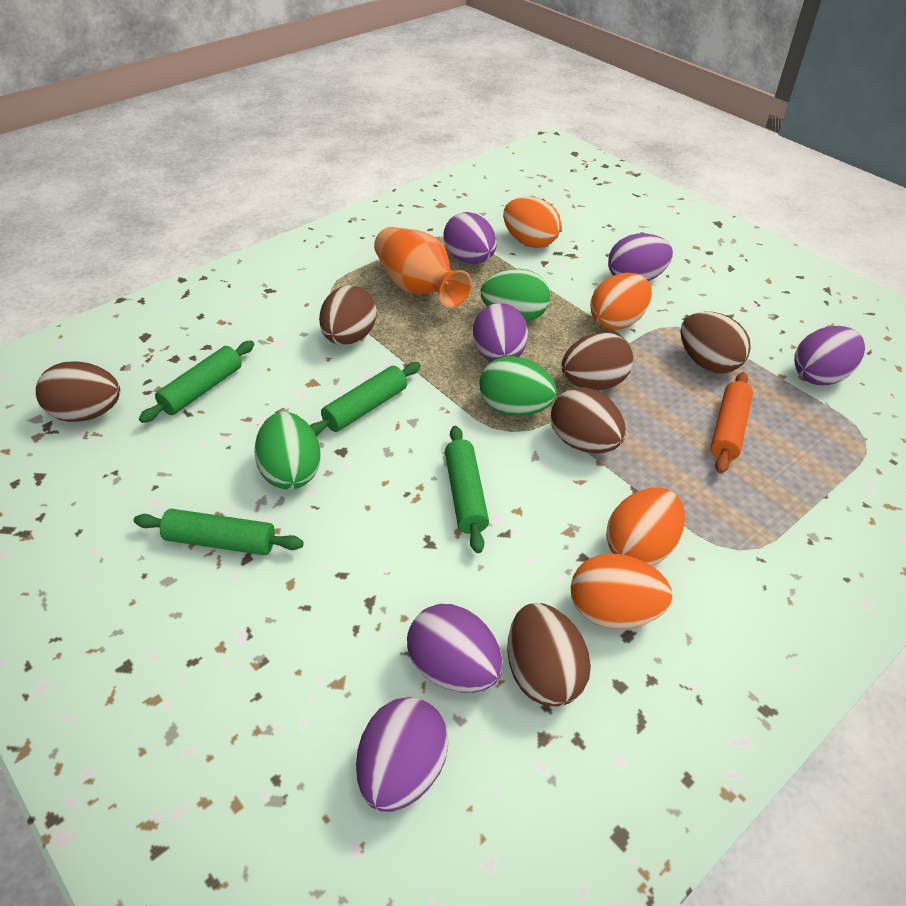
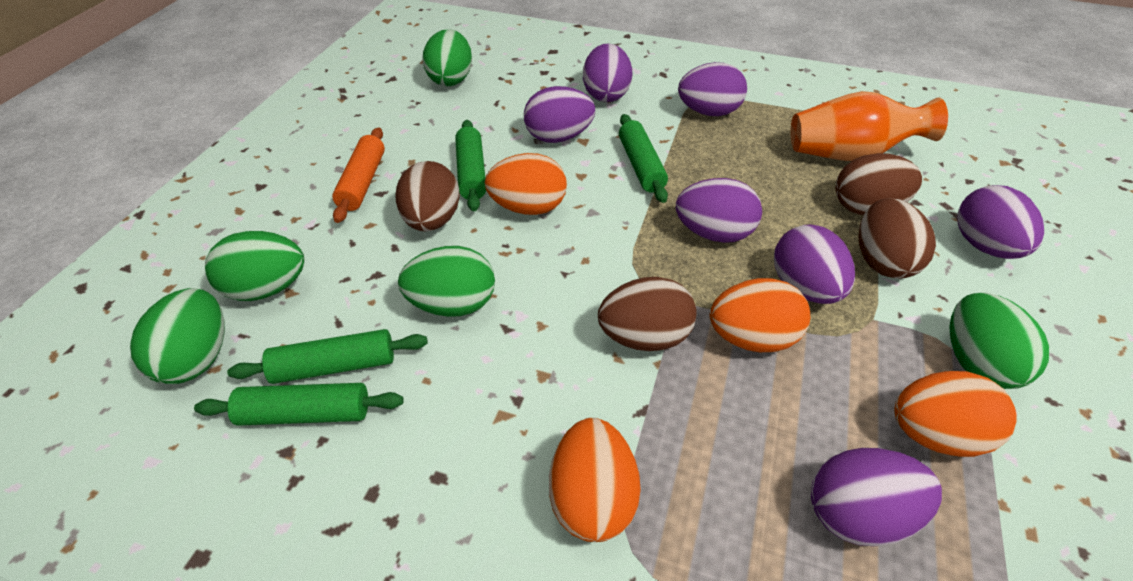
brown egg: [36,361,120,422] [319,285,377,345] [507,603,591,706] [551,387,626,453] [561,332,633,390] [680,312,751,374] = 6 -> [396,161,460,232] [598,277,697,351] [836,153,922,215] [858,198,936,279] = 4
green egg: [254,412,321,490] [479,356,557,416] [481,269,550,322] = 3 -> [130,288,225,384] [205,231,304,301] [398,246,495,317] [422,29,472,86] [949,293,1049,389] = 5
purple egg: [356,697,449,812] [407,604,503,693] [443,212,497,264] [473,303,528,362] [608,233,673,281] [794,326,865,385] = 6 -> [524,86,595,143] [583,43,632,102] [676,178,762,243] [678,62,747,116] [774,224,855,304] [811,448,942,546] [957,185,1044,259] = 7

